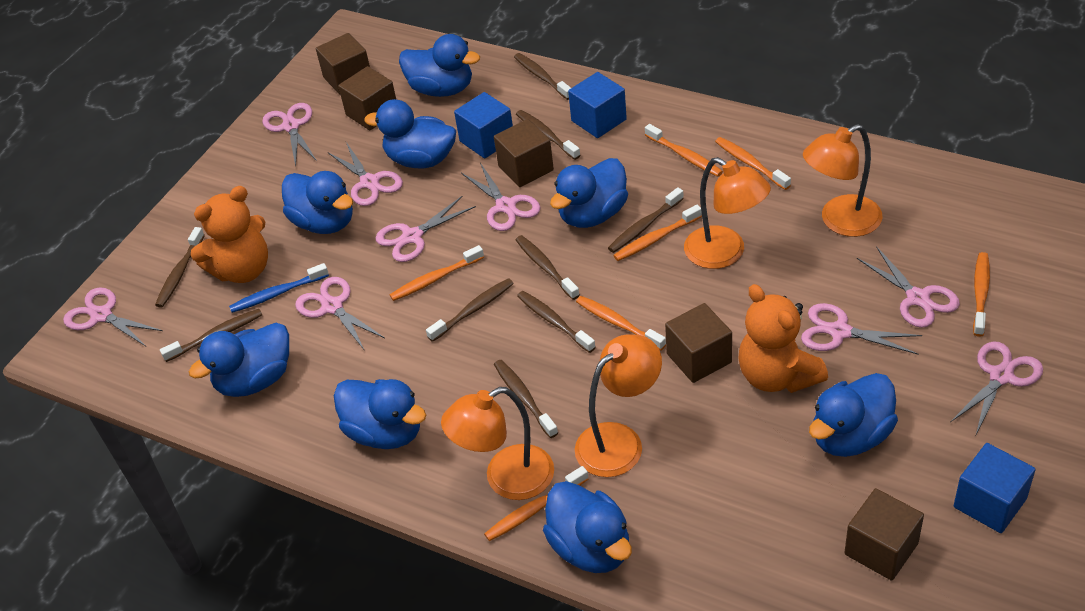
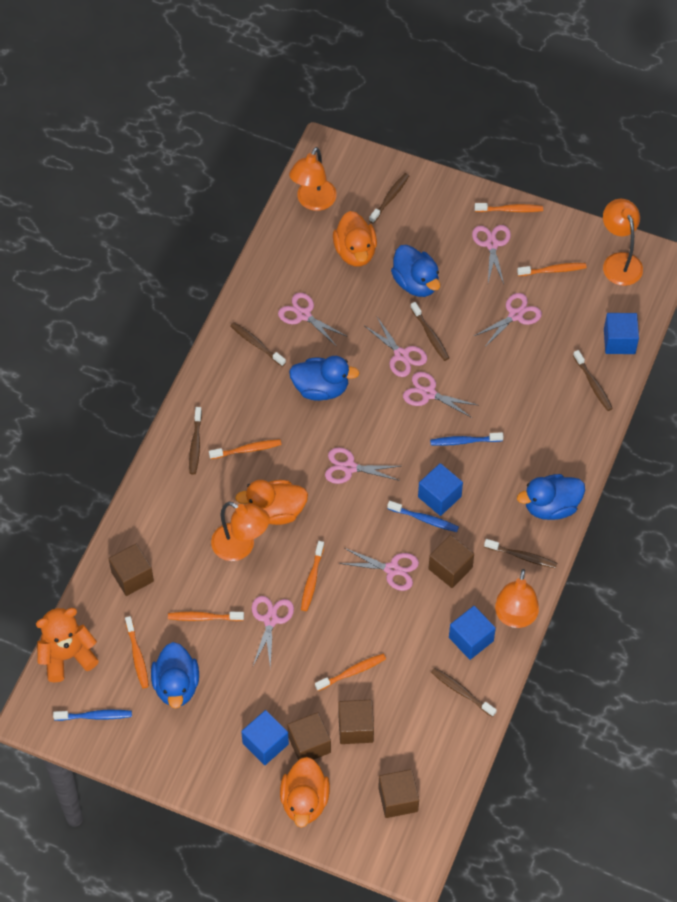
blue cube: [454,92,513,159] [568,72,627,138] [954,443,1036,533] = 3 -> [241,710,289,765] [418,463,463,516] [449,606,496,660] [604,313,639,354] = 4
blue duck: [189,323,289,397] [282,171,353,234] [334,379,426,449] [364,99,456,168] [399,34,480,97] [543,481,632,573] [550,158,628,228] [809,373,898,457] = 8 -> [151,642,199,709] [289,356,360,401] [391,245,440,297] [517,474,585,520] = 4
blue toothbrush: [229,263,329,313] = 1 -> [53,710,132,721] [387,501,459,532] [430,432,504,446] = 3
brown toothbrush: [155,227,205,307] [160,309,262,362] [426,278,514,342] [494,360,558,438] [514,53,571,100] [516,110,580,160] [516,235,580,300] [517,291,596,353] [608,187,684,253] = 9 -> [189,407,202,474] [230,322,286,367] [369,173,409,224] [411,302,449,361] [431,668,497,717] [484,539,557,569] [573,350,613,411] = 7
orange duck: none = 0 -> [235,480,308,525] [280,757,330,828] [333,211,377,267] = 3
orange teddy bear: [191,186,268,283] [738,284,828,393] = 2 -> [36,608,99,683] = 1
pink scissors: [63,287,163,346] [262,103,317,166] [295,277,385,351] [327,142,403,206] [376,196,476,262] [461,163,540,231] [801,303,922,354] [857,246,960,328] [950,341,1043,434] = 9 -> [252,596,294,669] [278,293,346,347] [325,447,401,484] [339,548,419,591] [365,317,427,377] [403,372,477,418] [472,225,511,284] [474,293,542,348] = 8

